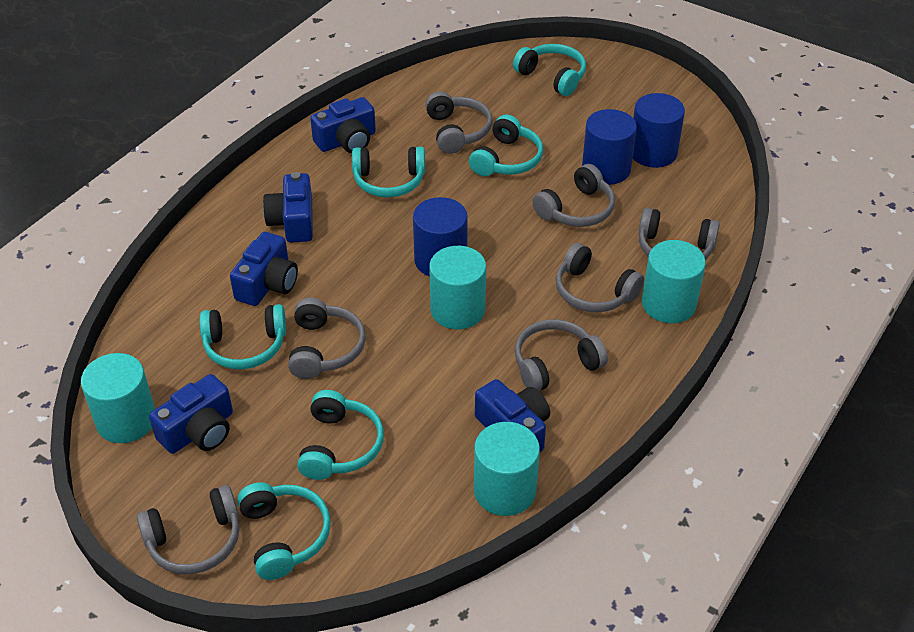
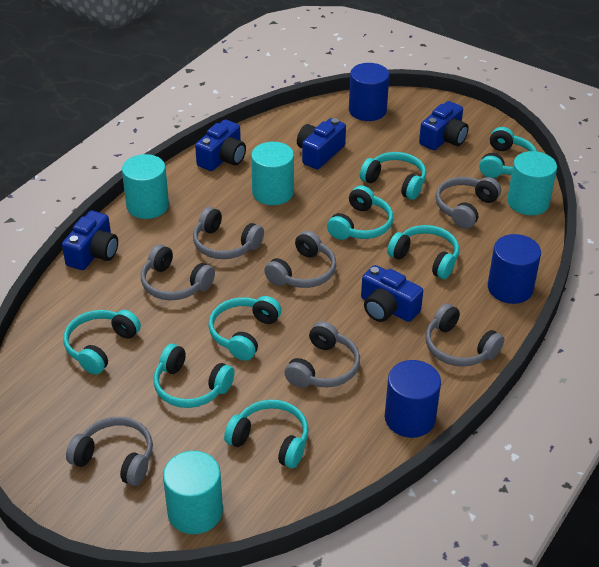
turquoise headphones: [200,304,286,369] [237,482,331,580] [297,390,384,480] [352,146,425,198] [469,115,543,176] [513,44,586,96] = 6 -> [63,310,141,375] [153,344,235,408] [208,296,281,361] [224,400,308,468] [327,185,393,240] [360,152,426,200] [387,225,459,279] [479,127,537,178] = 8

